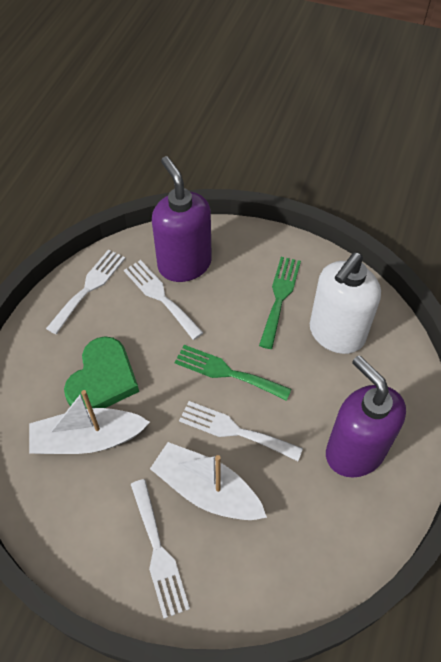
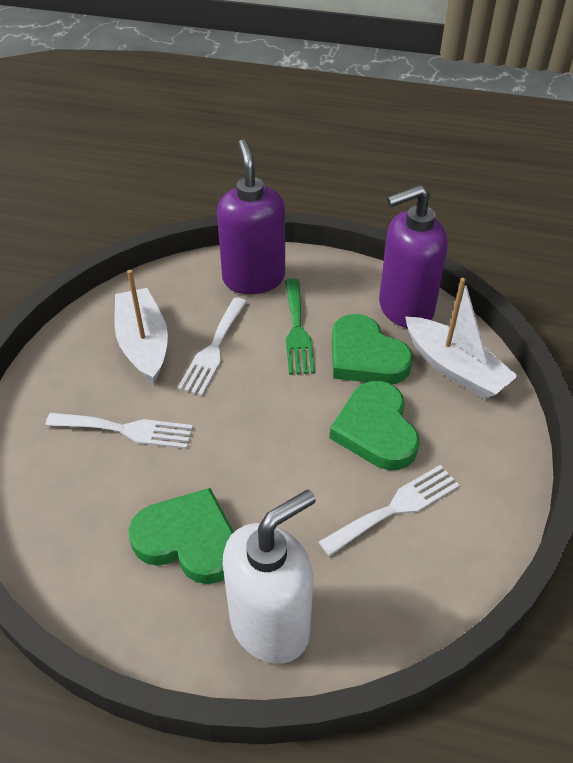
green fork: [174,345,292,401] [259,257,301,349] = 2 -> [285,279,315,375] = 1
green heart: [64,336,139,409] = 1 -> [129,488,234,584] [329,381,420,470] [332,314,413,384] = 3
white fork: [46,249,125,334] [124,260,204,340] [131,479,190,619] [179,401,303,461] = 4 -> [45,413,193,449] [177,297,247,396] [319,465,460,556] = 3

